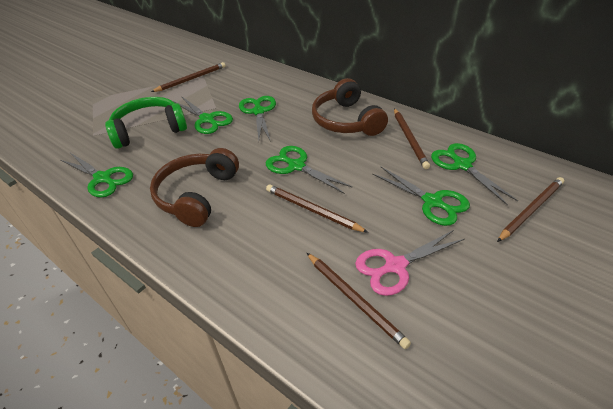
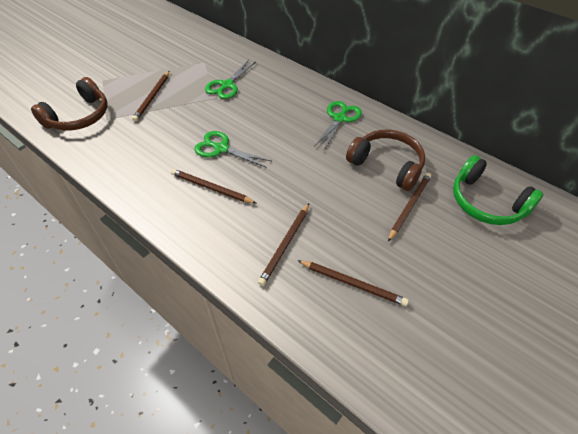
green scissors: [60,153,133,198] [173,96,233,134] [239,96,276,142] [266,146,353,194] [372,166,470,226] [431,143,518,205] = 6 -> [194,131,271,168] [205,60,256,99] [314,101,362,150] = 3
pink scissors: [355,230,465,296] = 1 -> none = 0

